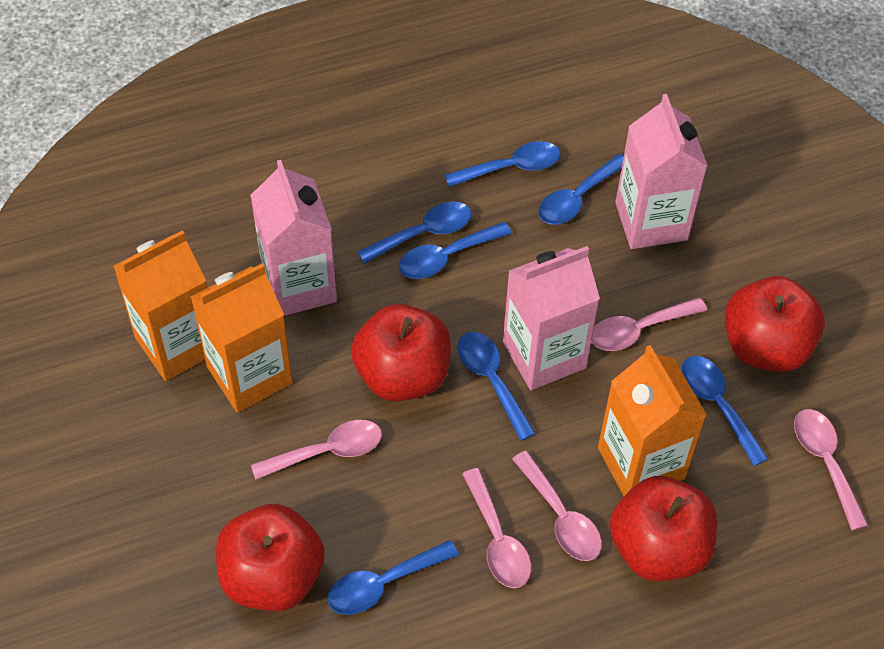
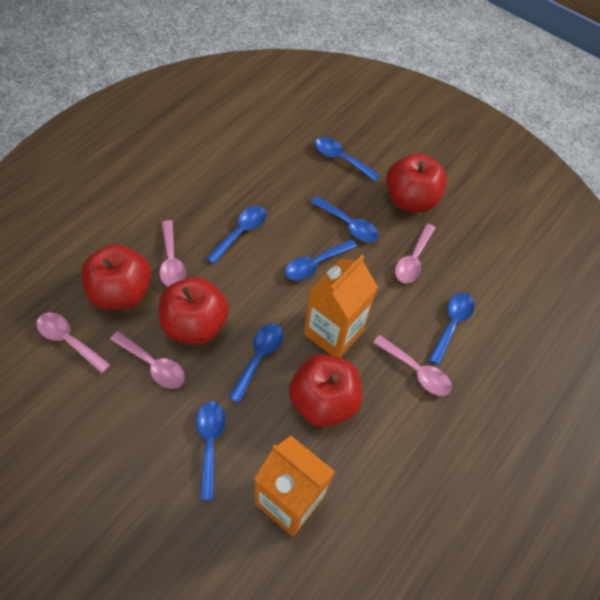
orange carton: [113,230,207,381] [191,263,293,413] [598,345,707,496] = 3 -> [254,436,335,537] [304,255,378,358] = 2
pink carton: [250,160,337,316] [503,246,600,390] [615,94,708,249] = 3 -> none = 0

